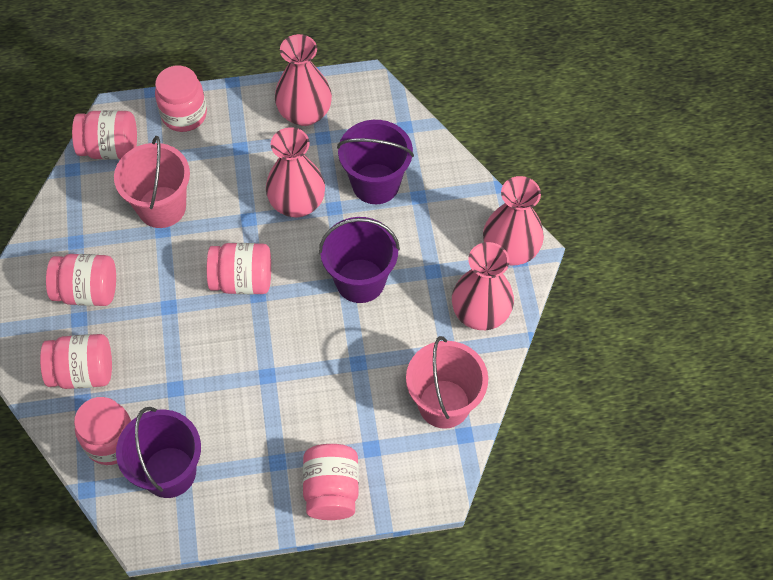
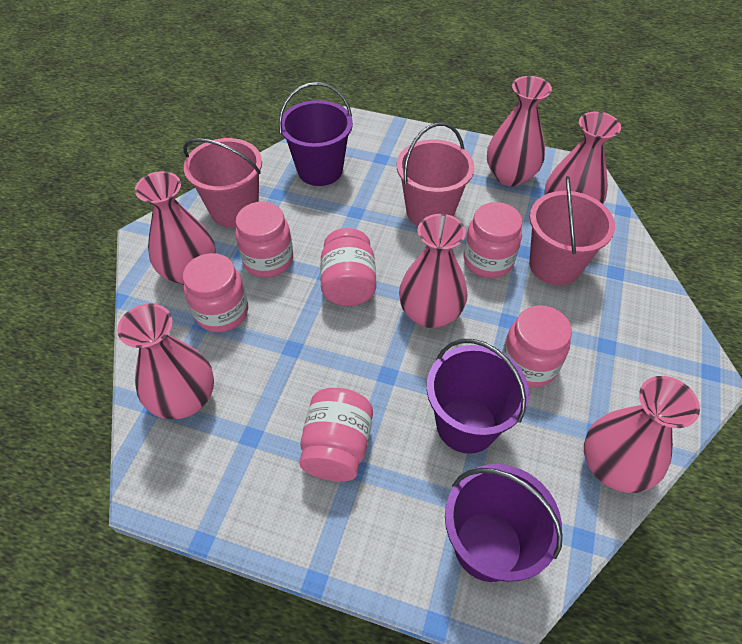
pink bucket: [114,136,190,228] [406,336,488,429] = 2 -> [183,138,262,228] [397,122,475,226] [529,176,615,285] = 3
pink jar: [40,334,112,389] [46,254,116,306] [72,110,137,159] [74,397,132,465] [155,66,207,132] [207,243,271,294] [303,444,359,520] = 7 -> [183,253,248,332] [235,202,293,278] [299,388,373,481] [320,228,376,306] [463,202,522,278] [502,305,572,388] = 6
pink vase: [266,127,325,217] [275,34,332,126] [452,242,514,330] [483,176,544,266] = 4 -> [117,304,214,419] [135,171,216,285] [399,214,468,328] [487,76,552,186] [544,111,621,204] [584,376,700,493] = 6

